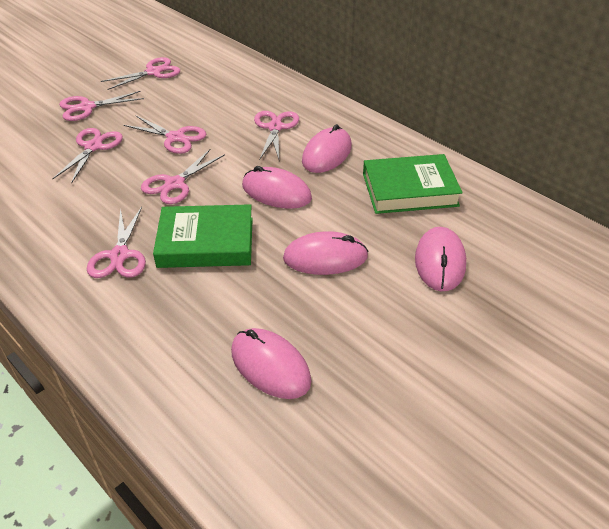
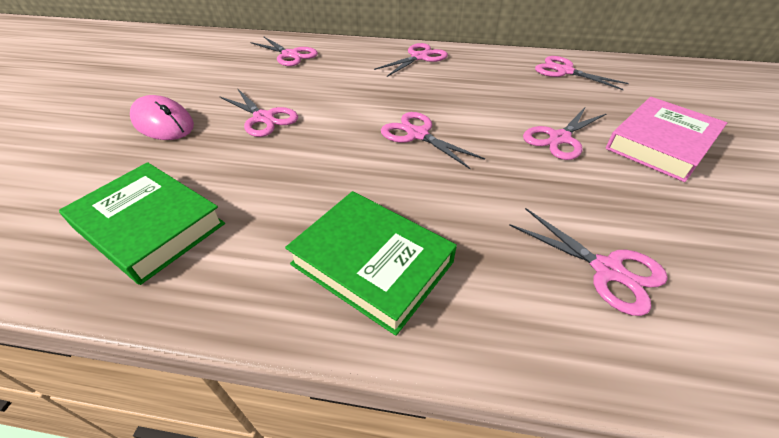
pink book: none = 0 -> [606,97,727,182] = 1
pink mouse: [231,328,311,399] [242,166,312,209] [283,231,368,275] [302,124,352,173] [415,227,466,291] = 5 -> [130,95,194,140] = 1

